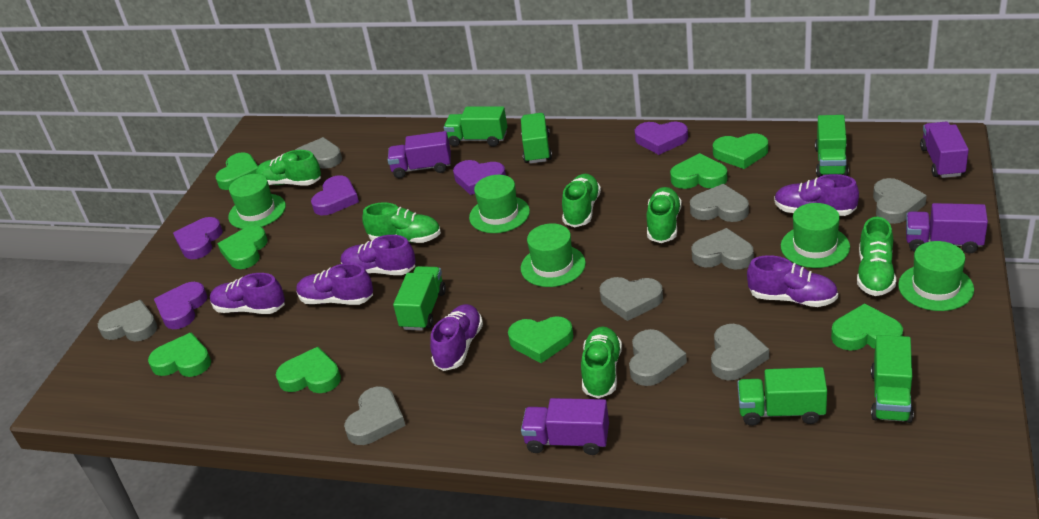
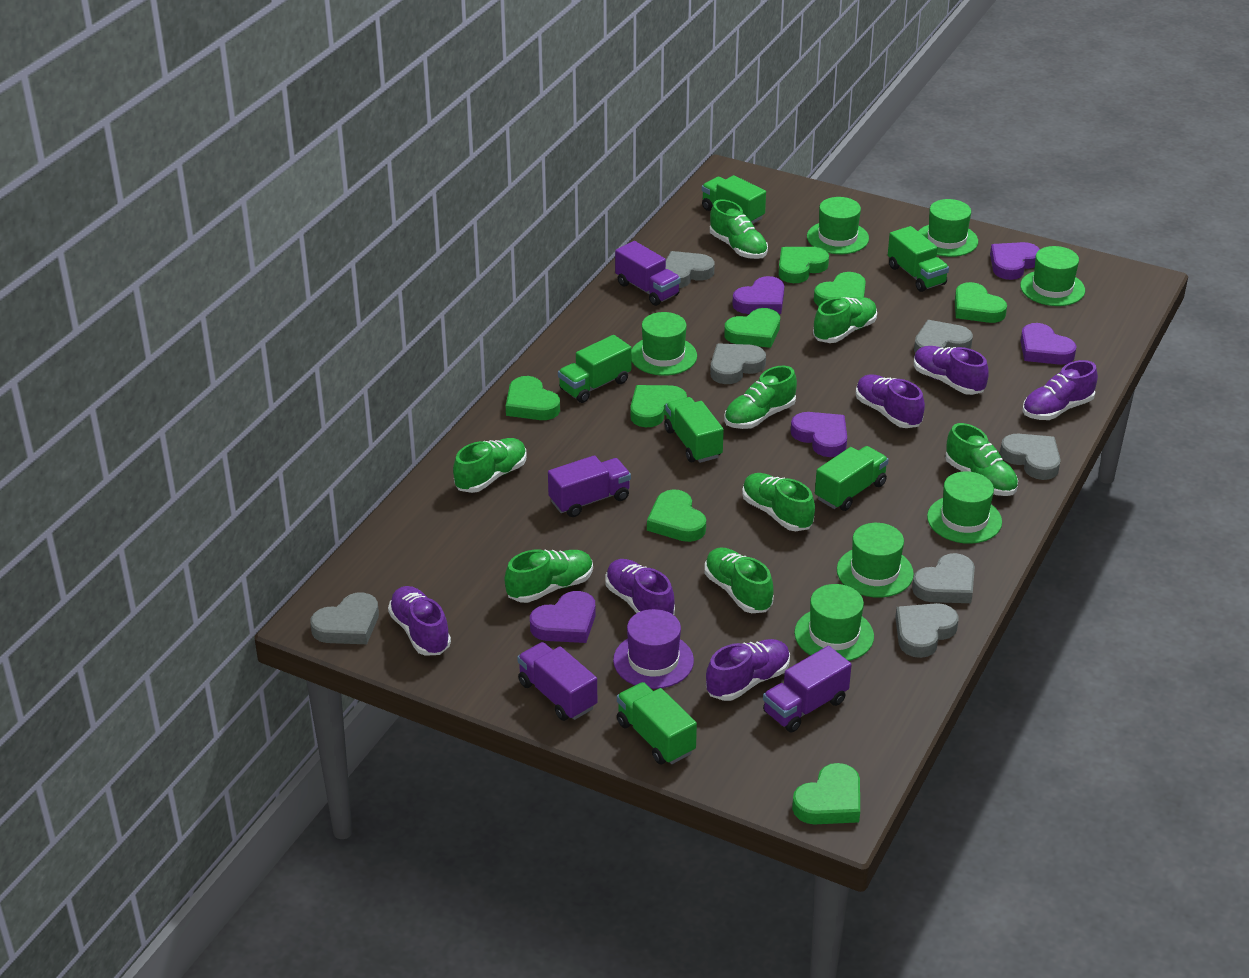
green hat: [228,174,286,229] [469,175,530,233] [521,223,586,287] [781,203,850,268] [898,241,974,311] = 5 -> [631,312,697,376] [794,584,874,661] [807,197,869,254] [837,523,914,598] [918,199,978,257] [927,471,1002,544] [1020,246,1085,306] = 7
green shoe: [256,150,321,185] [362,202,441,243] [562,174,601,227] [581,326,622,399] [647,187,682,243] [857,217,896,296] = 6 -> [453,438,526,493] [505,549,593,603] [705,547,773,613] [710,200,768,259] [724,366,797,429] [742,473,815,531] [813,297,877,343] [945,423,1018,496] = 8
grey heart: [98,300,157,341] [295,137,342,169] [344,387,406,445] [600,277,663,321] [629,329,687,386] [690,184,749,222] [691,228,754,270] [711,324,769,380] [873,178,927,224] = 9 -> [310,592,379,644] [666,251,715,288] [710,343,766,384] [895,603,958,658] [912,553,975,603] [914,320,973,353] [1000,434,1061,480] = 7
purple hat: none = 0 -> [613,609,694,689] = 1

